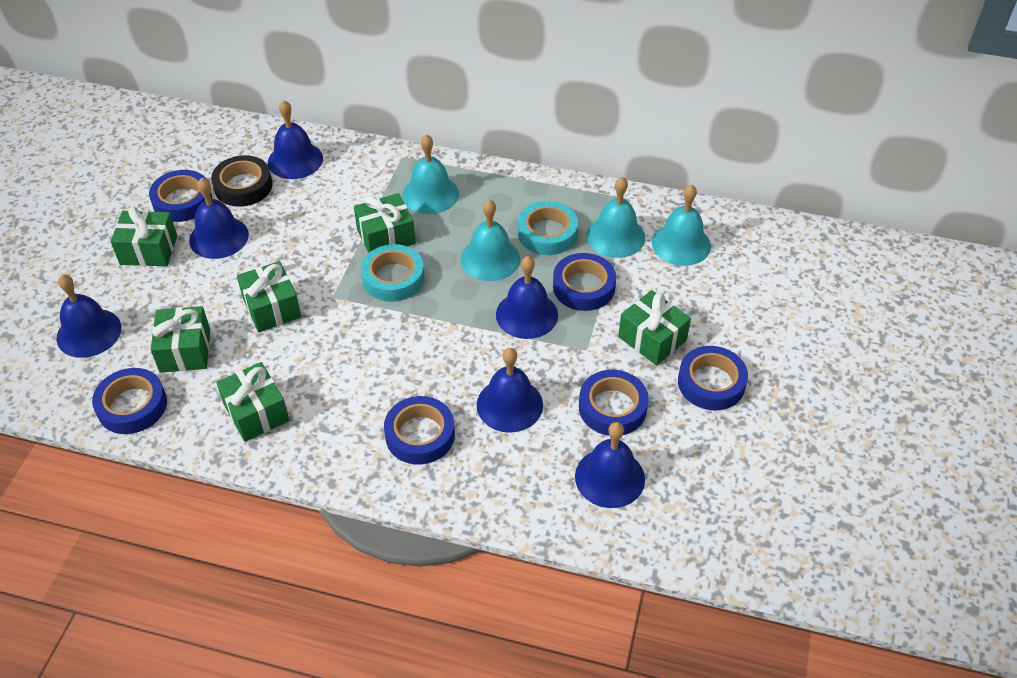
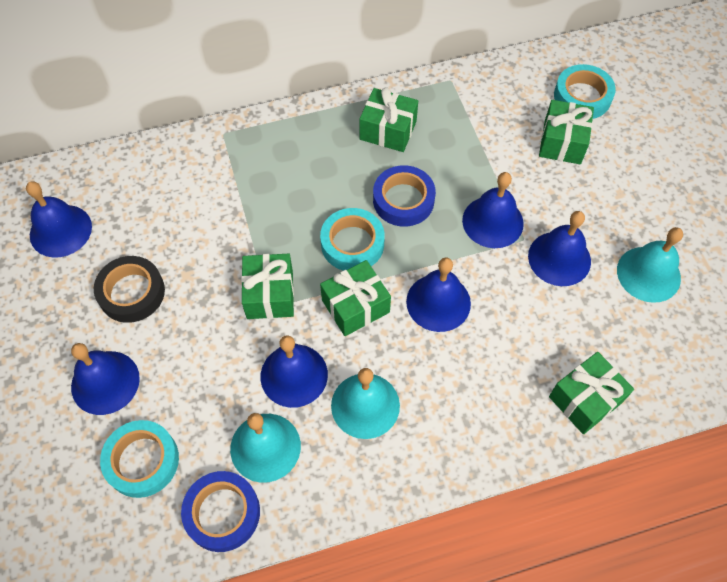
blue tape: [92,368,167,434] [149,170,212,222] [384,396,455,465] [553,253,616,311] [579,370,649,436] [678,346,748,411] = 6 -> [181,471,260,552] [373,165,436,227] = 2
green gift: [111,207,177,266] [151,306,210,373] [216,362,290,442] [237,261,301,332] [354,193,416,253] [618,290,691,365] = 6 -> [241,254,294,319] [320,260,391,336] [359,87,418,152] [539,100,594,164] [549,352,634,434] = 5
turquoise bell: [402,134,459,214] [461,199,520,281] [587,177,645,258] [652,184,711,266] = 4 -> [230,413,301,483] [331,368,400,439] [617,227,683,303] = 3
turquoise tape: [361,244,424,302] [518,201,578,255] = 2 -> [100,420,179,498] [320,208,385,271] [554,64,616,119] = 3

